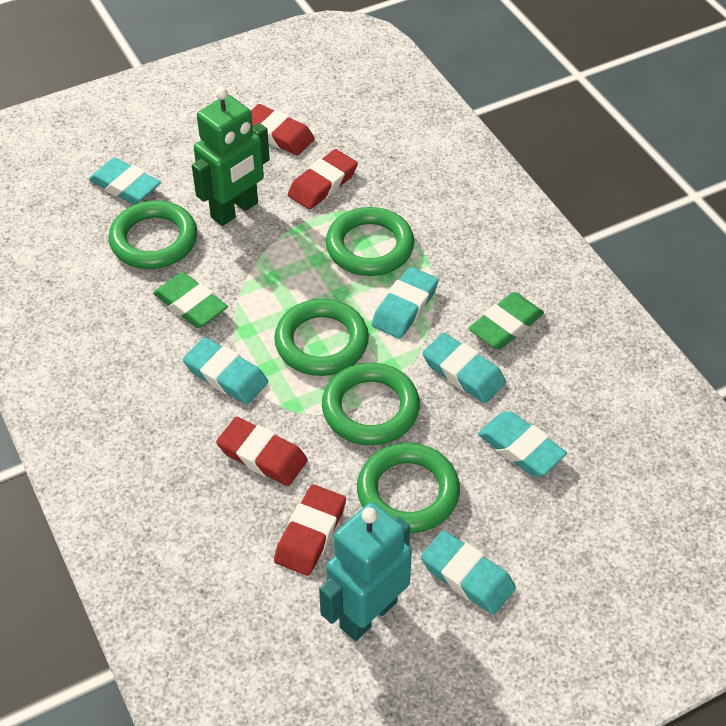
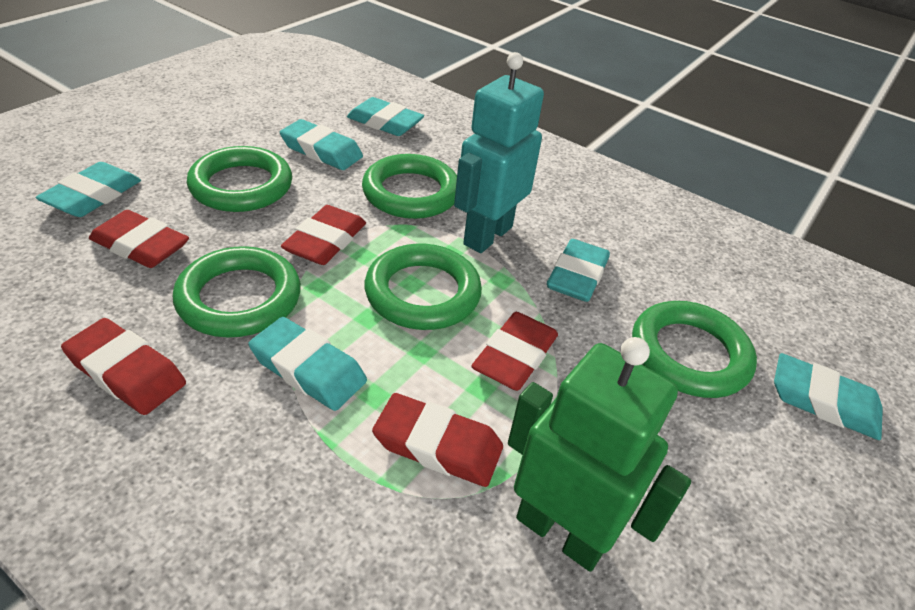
green eraser: [153,272,228,328] [468,292,544,350] = 2 -> none = 0
red eraser: [216,417,308,486] [251,104,315,156] [274,484,346,576] [288,149,358,210] = 4 -> [61,318,186,415] [89,210,189,268] [281,205,366,265] [372,393,503,487] [471,312,558,391] = 5

